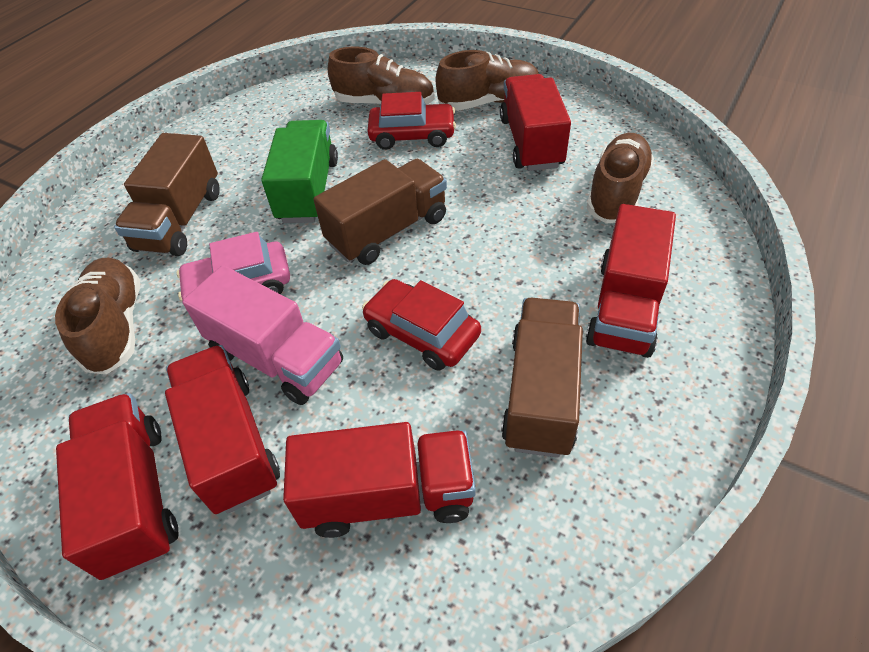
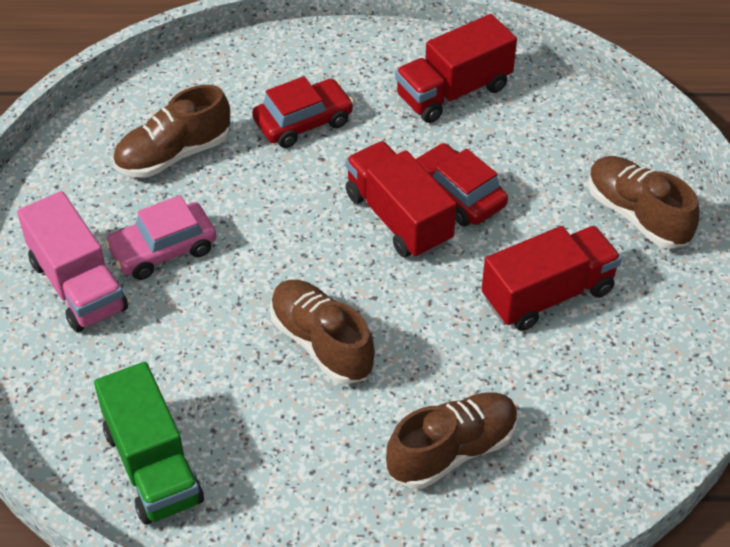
brown truck: [114,133,220,256] [313,159,447,265] [501,298,583,458] = 3 -> none = 0
red truck: [56,393,178,580] [165,345,280,514] [283,422,476,538] [500,74,571,171] [586,204,676,358] = 5 -> [345,141,457,258] [395,14,517,123] [481,226,622,331] = 3

